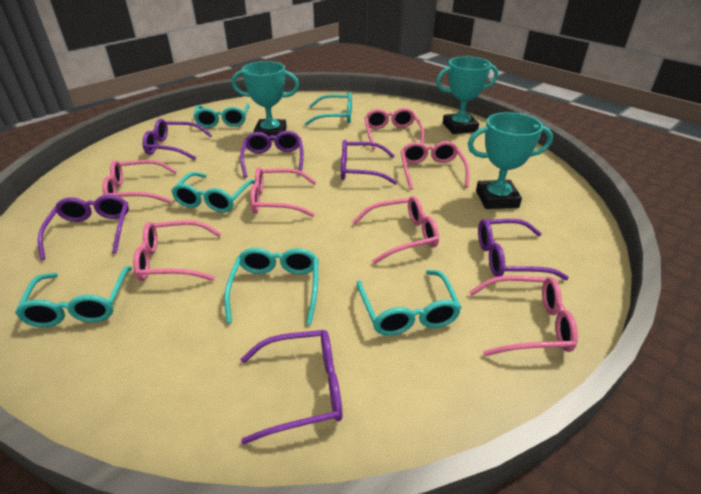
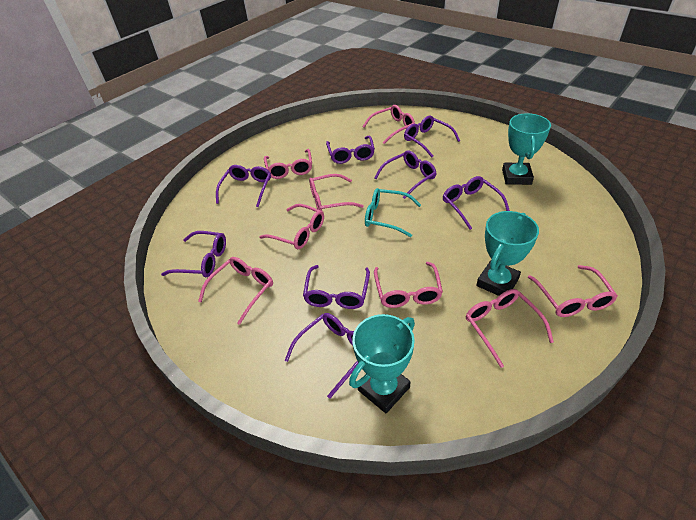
pink glasses: [102,160,177,203] [133,220,222,281] [250,167,316,217] [352,196,439,264] [364,108,424,149] [401,141,470,190] [469,276,578,356] = 7 -> [198,257,273,325] [259,204,324,249] [264,149,312,179] [309,174,364,211] [362,105,415,144] [374,262,443,308] [466,289,554,368] [528,265,618,317] = 8
purple glasses: [38,195,129,260] [142,119,212,160] [240,131,304,177] [241,330,342,445] [341,140,397,185] [478,219,569,280] = 6 -> [161,231,226,277] [216,165,271,207] [284,313,358,398] [303,265,370,309] [326,135,375,164] [375,151,436,199] [404,116,460,157] [443,176,510,230] = 8
turquoise glasses: [15,266,132,327] [171,172,255,213] [193,103,249,128] [224,248,318,324] [305,92,352,126] [357,270,462,336] = 6 -> [365,188,421,237] = 1

